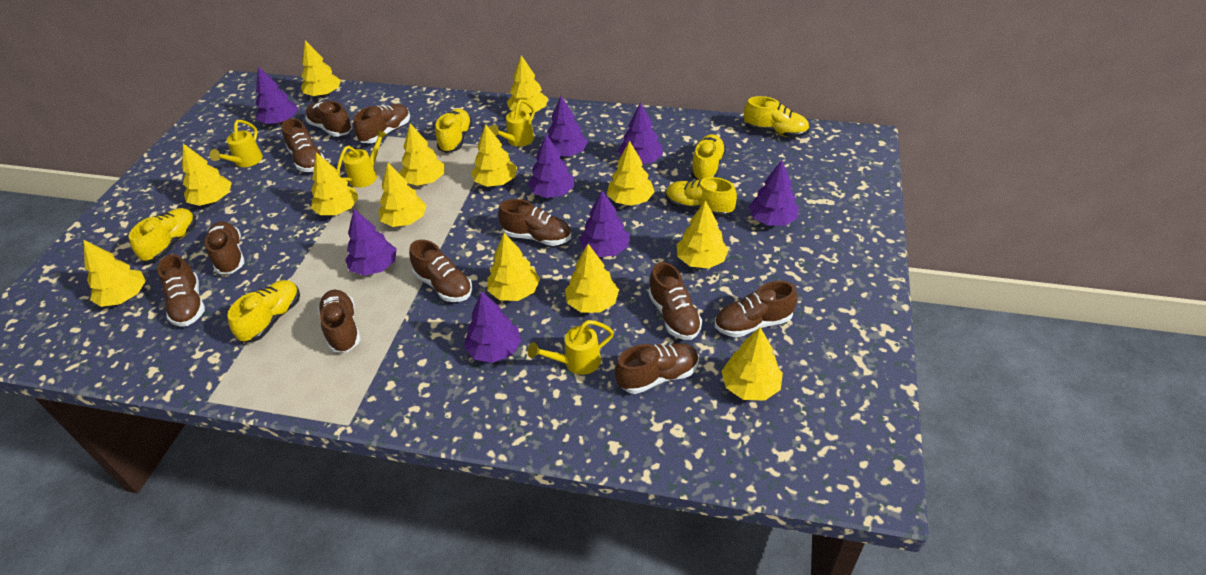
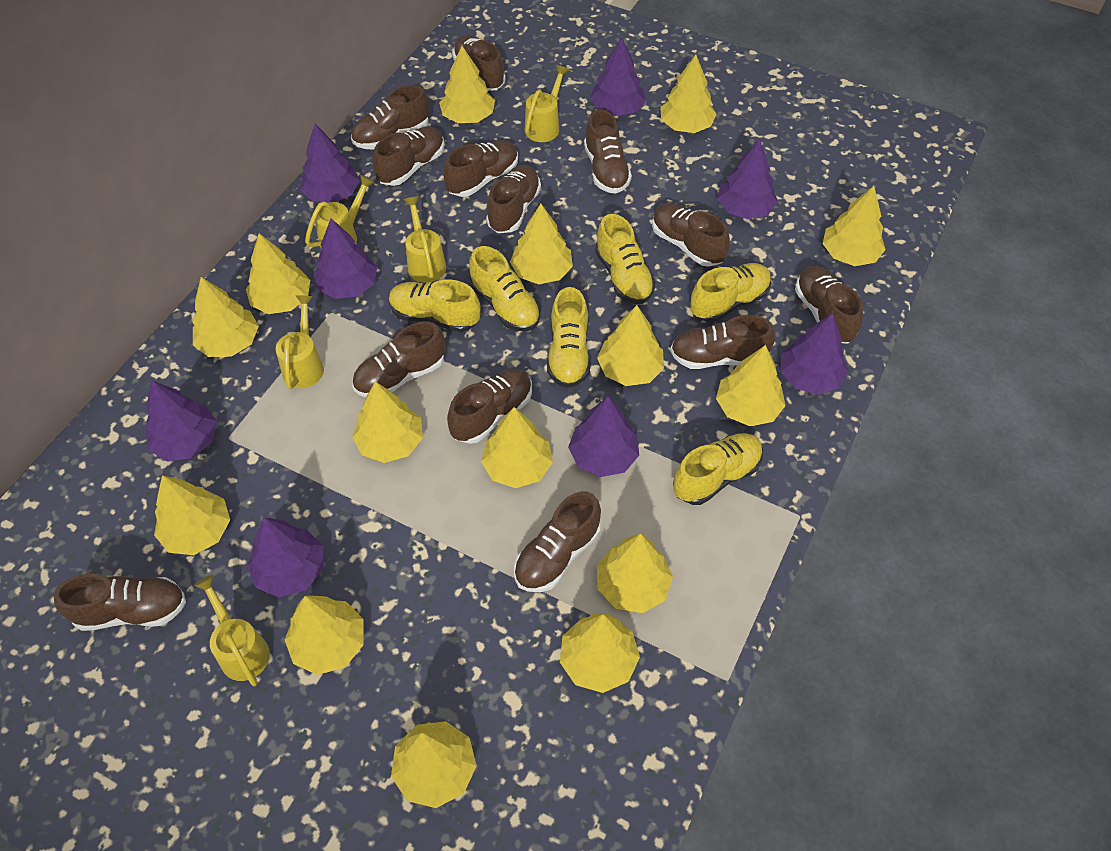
brown shoe: [157,254,205,327] [205,221,245,274] [282,118,325,172] [305,101,352,137] [318,290,361,352] [353,104,410,143] [409,240,472,302] [498,199,571,246] [615,343,699,394] [648,262,702,340] [715,281,798,338] = 11 -> [53,574,186,631] [351,85,430,149] [352,322,445,397] [373,127,444,186] [443,140,518,197] [447,369,532,444] [452,35,506,91] [486,165,541,233] [514,491,601,592] [584,109,632,194] [652,203,730,267] [670,315,775,369] [795,266,863,344] = 13
yellow tree: [84,240,146,307] [182,143,232,206] [301,40,341,97] [311,152,359,215] [378,163,427,227] [399,124,445,186] [471,124,517,187] [487,233,540,301] [507,55,548,114] [565,244,619,313] [607,141,655,206] [677,200,729,269] [722,327,783,401] = 13 -> [154,475,230,555] [192,277,259,357] [246,233,310,314] [285,595,364,675] [352,381,423,463] [391,721,477,808] [439,46,495,123] [481,407,553,488] [510,204,573,284] [560,613,640,693] [597,305,664,386] [597,534,673,613] [660,55,716,133] [716,345,786,426] [822,186,886,266] = 15
yellow watering can: [210,120,263,167] [337,130,388,188] [490,99,535,147] [528,320,614,375] = 4 -> [194,575,270,686] [276,295,324,389] [305,175,375,249] [403,196,446,283] [525,65,569,142] = 5

